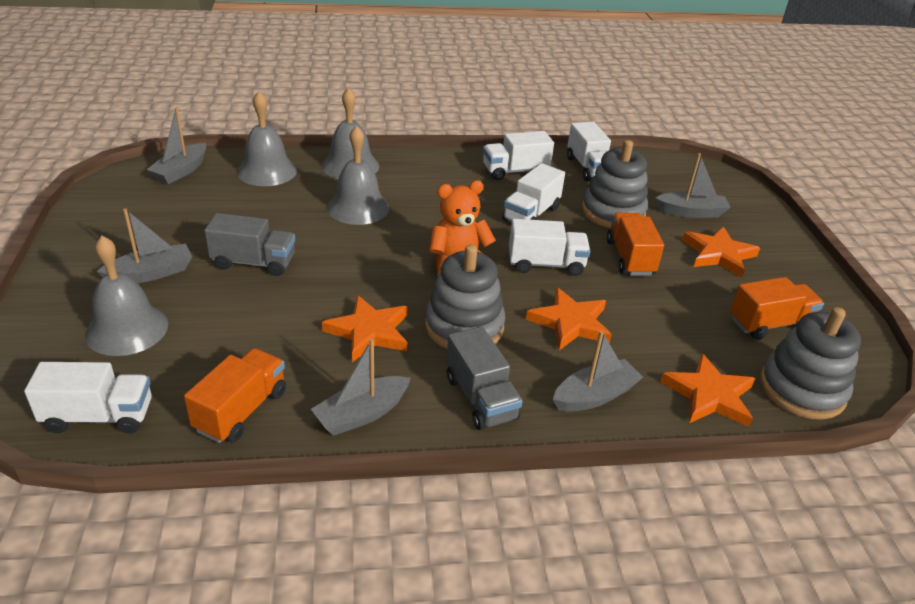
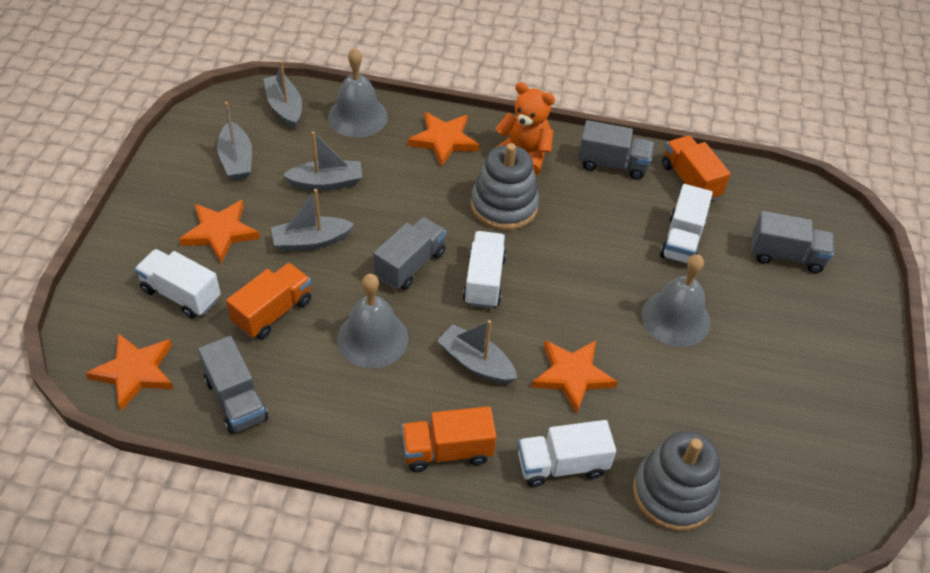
grey bell: [85,236,168,356] [237,91,297,186] [322,87,379,179] [327,125,389,225] = 4 -> [328,48,388,137] [337,274,409,368] [641,254,711,347] = 3
grey stacking toy: [425,244,506,349] [582,140,648,228] [760,307,861,420] = 3 -> [471,143,539,230] [633,431,720,531] = 2
grey truck: [204,213,295,276] [446,326,523,430] = 2 -> [198,336,268,434] [374,217,446,290] [578,120,654,179] [752,211,834,273] = 4
white truck: [24,362,152,434] [483,131,554,180] [502,163,565,222] [509,219,591,276] [567,122,611,181] = 5 -> [135,249,221,319] [463,231,507,308] [518,420,616,487] [660,184,713,264] = 4

